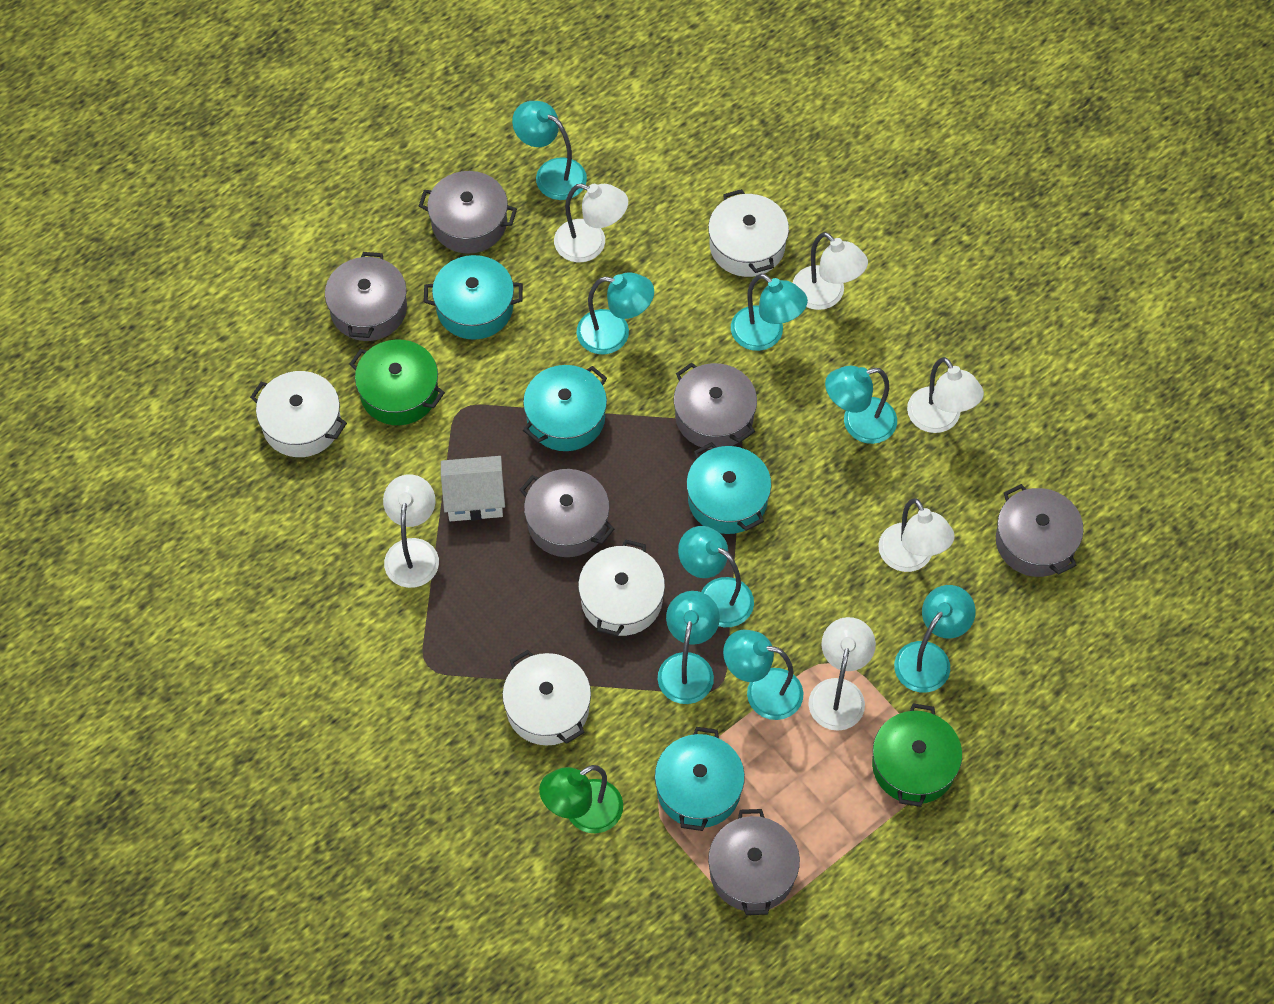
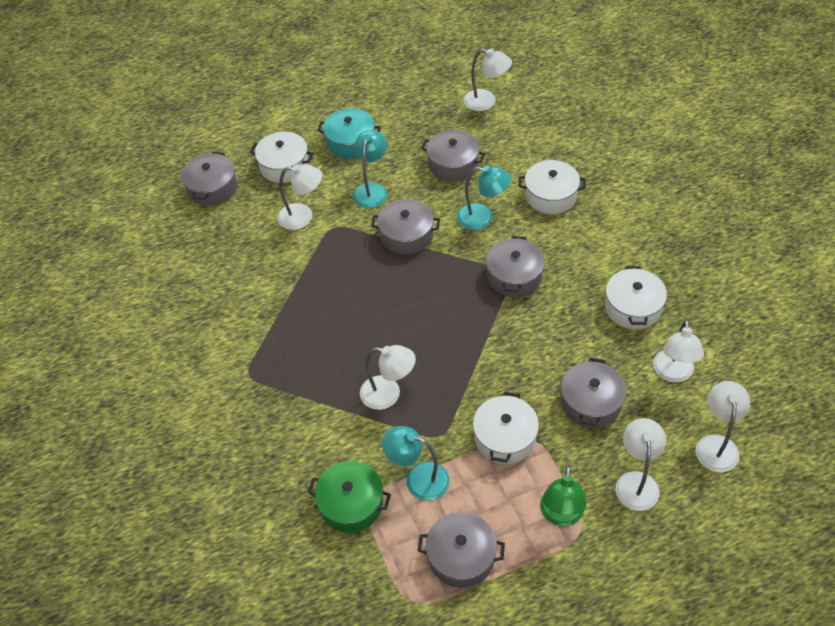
green pot: [350,339,445,425] [872,703,962,807] = 2 -> [308,461,391,533] = 1
turquoise lamp: [512,101,587,200] [576,273,654,354] [658,591,720,704] [678,526,754,627] [723,630,803,720] [731,274,808,351] [825,366,897,444] [894,585,976,693] = 8 -> [353,130,387,208] [382,426,450,501] [457,165,511,230] = 3
turquoise pot: [424,255,523,340] [523,365,607,451] [655,727,745,831] [686,442,771,534] = 4 -> [317,108,381,159] = 1
white house: [441,456,505,521] = 1 -> none = 0

